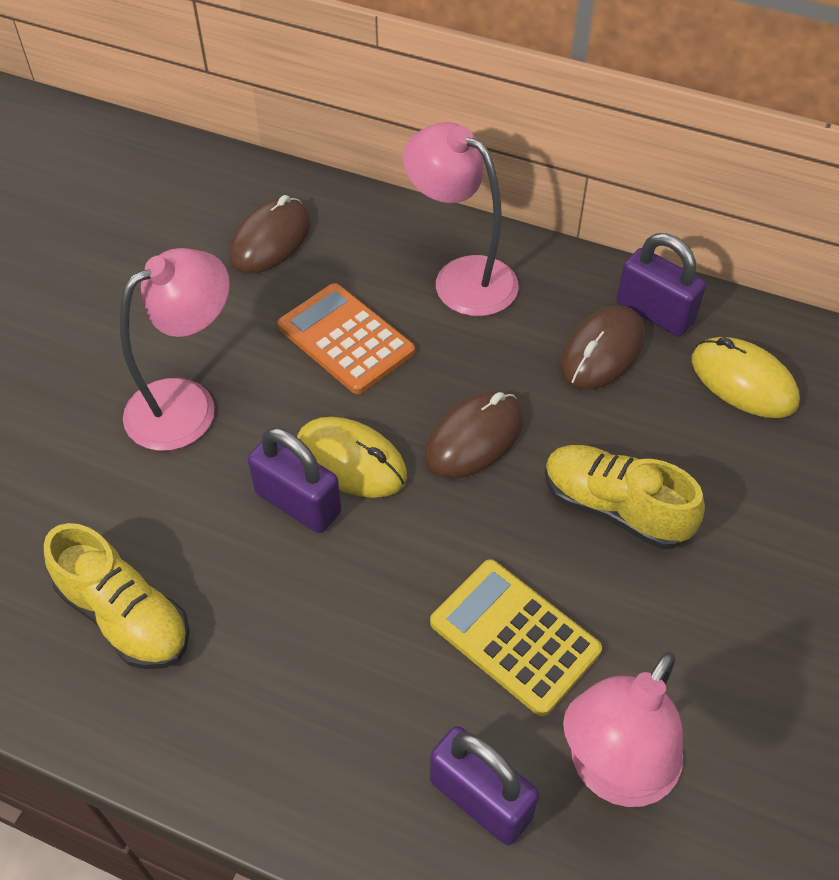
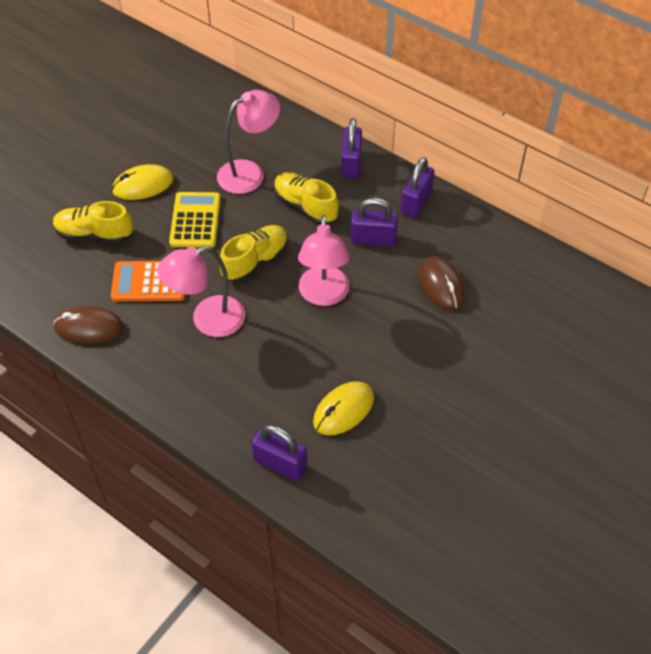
brown mouse: [229,195,311,273] [424,391,524,479] [560,306,645,389] = 3 -> [53,306,123,344] [419,256,465,310] = 2
purple padlock: [248,427,341,533] [430,726,539,845] [617,233,706,336] = 3 -> [251,425,307,481] [341,118,362,179] [350,198,398,247] [401,157,435,218] = 4
yellow shoe: [44,523,190,669] [545,445,705,549] = 2 -> [53,201,133,243] [219,225,288,283] [274,172,339,225] = 3

